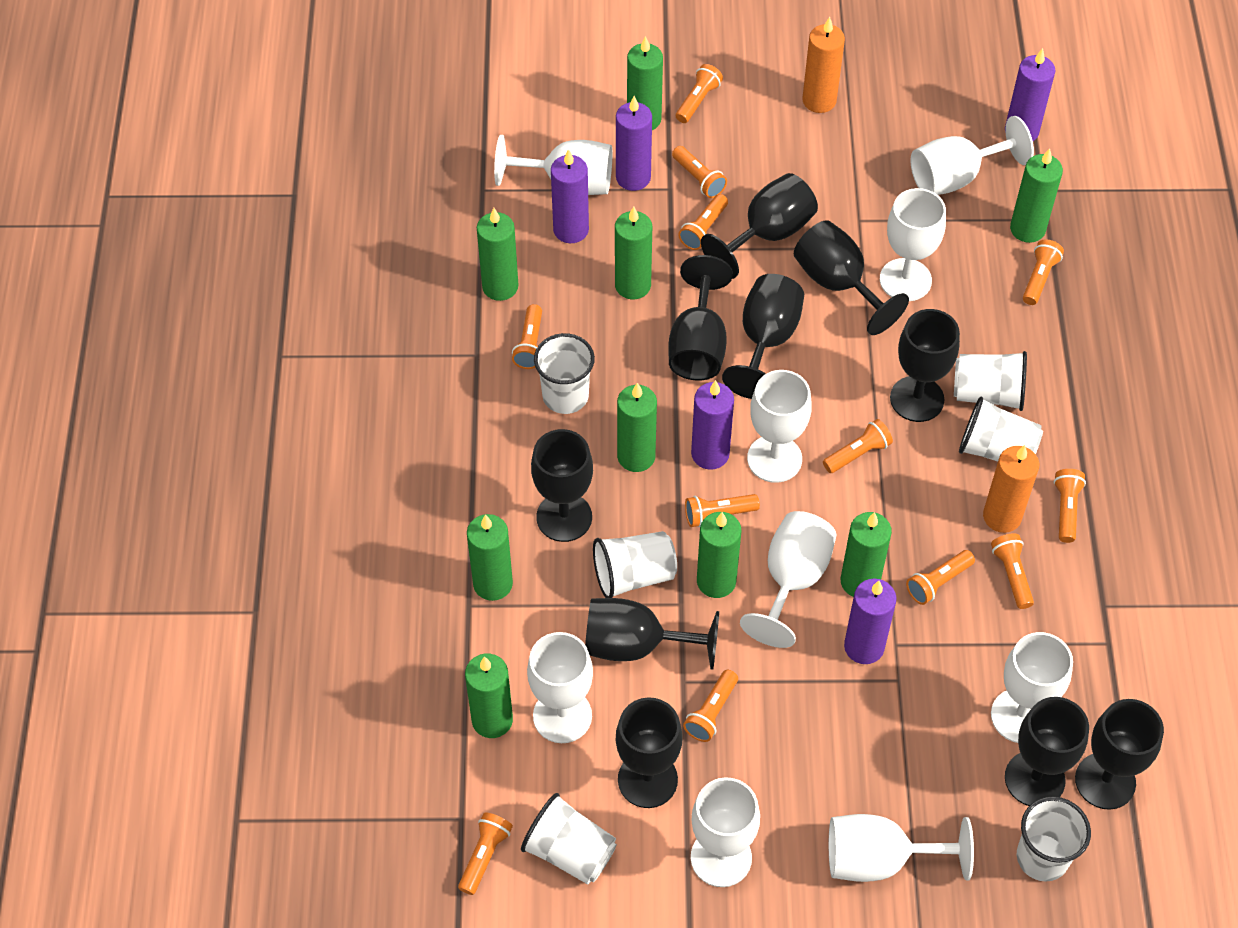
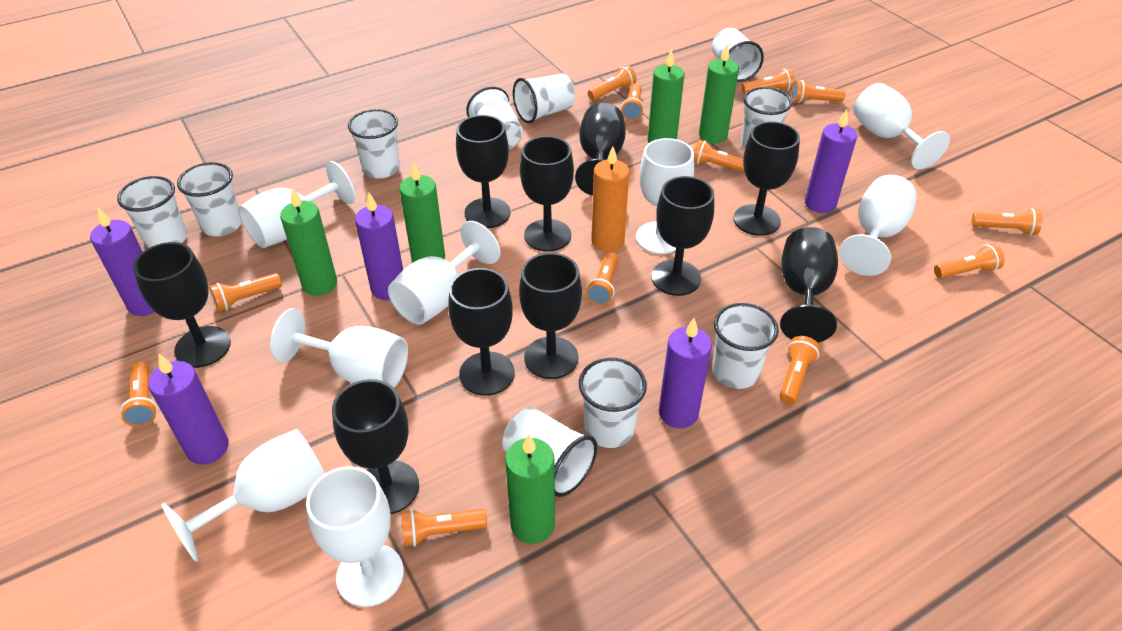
green candle: [465,654,513,738] [467,514,513,601] [477,208,518,301] [615,206,652,299] [617,383,657,472] [627,36,663,130] [697,512,741,598] [841,512,892,597] [1010,148,1063,243] = 9 -> [280,188,337,296] [399,162,445,262] [505,434,555,544] [648,49,684,143] [699,44,739,144] = 5
orange candle: [802,17,845,113] [983,445,1039,533] = 2 -> [591,146,629,252] = 1
white cup: [521,793,617,885] [534,333,595,414] [593,531,677,598] [954,351,1027,411] [959,396,1043,462] [1017,797,1091,882] = 6 -> [117,176,187,248] [177,162,242,236] [348,109,400,178] [466,87,523,149] [502,407,597,497] [513,73,575,123] [579,358,647,448] [712,28,764,82] [712,303,779,389] [741,87,792,149] = 10
white goblet: [494,135,612,195] [527,632,593,743] [691,777,760,887] [740,511,836,648] [747,370,812,483] [829,814,974,882] [880,188,946,301] [910,116,1034,195] [991,632,1073,743] = 9 -> [161,429,325,562] [239,161,356,248] [270,308,408,388] [306,466,404,607] [388,221,500,325] [636,138,694,254] [839,175,917,276] [853,83,950,170] = 8

